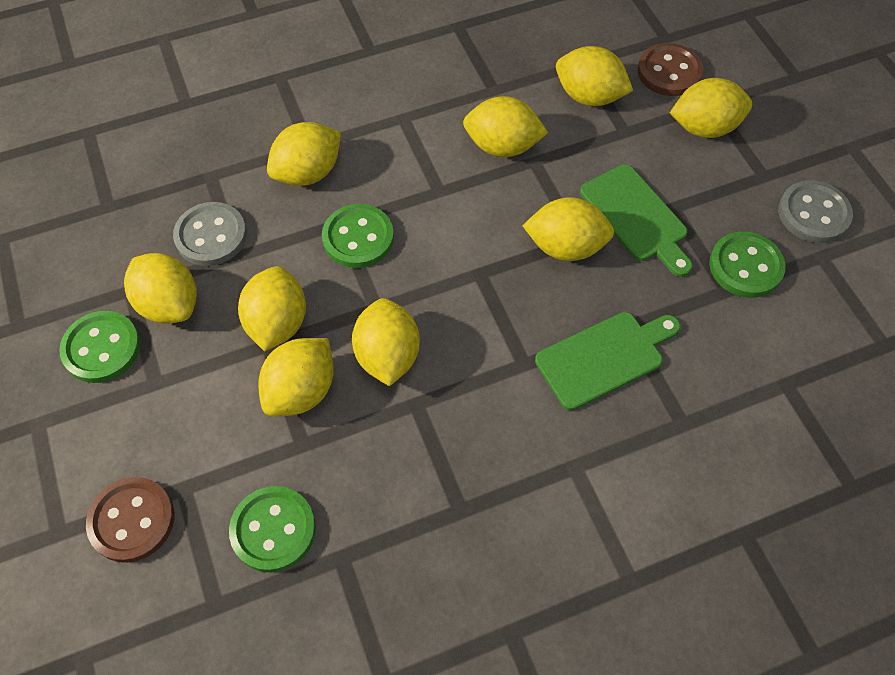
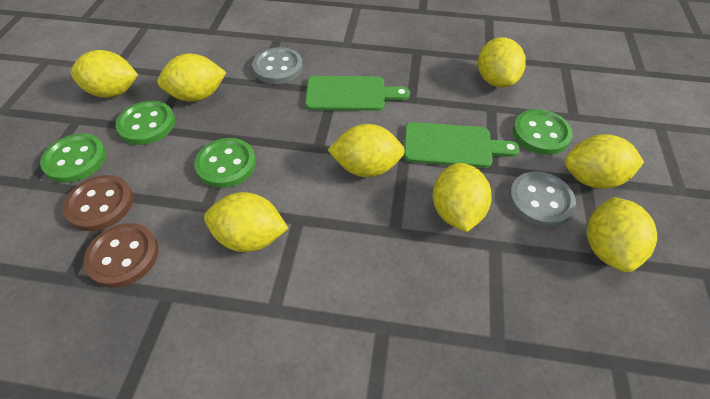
yellow lemon: [124,253,197,324] [238,266,306,351] [258,338,334,417] [267,122,341,186] [352,298,420,386] [463,96,548,157] [522,197,614,261] [556,46,633,106] [670,78,752,138] = 9 -> [71,50,138,98] [157,53,227,102] [204,192,288,252] [328,124,405,177] [433,163,492,232] [478,37,526,88] [564,134,644,189] [587,197,657,272] = 8

